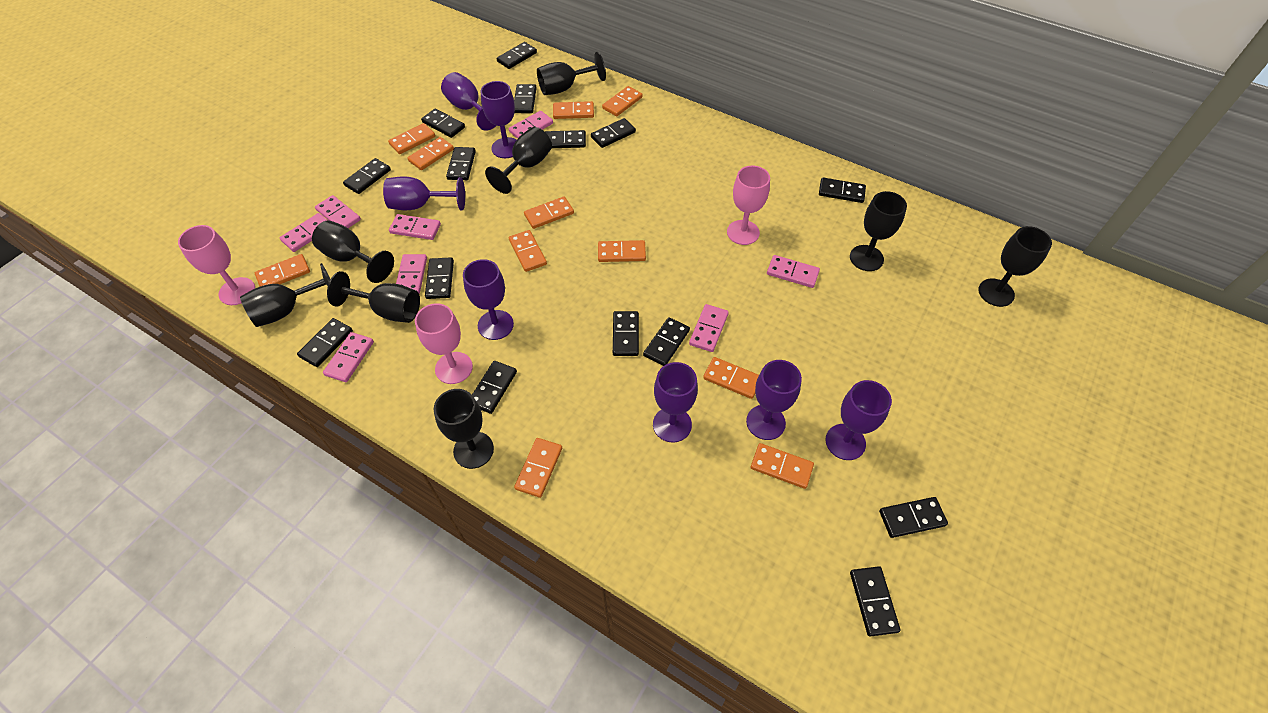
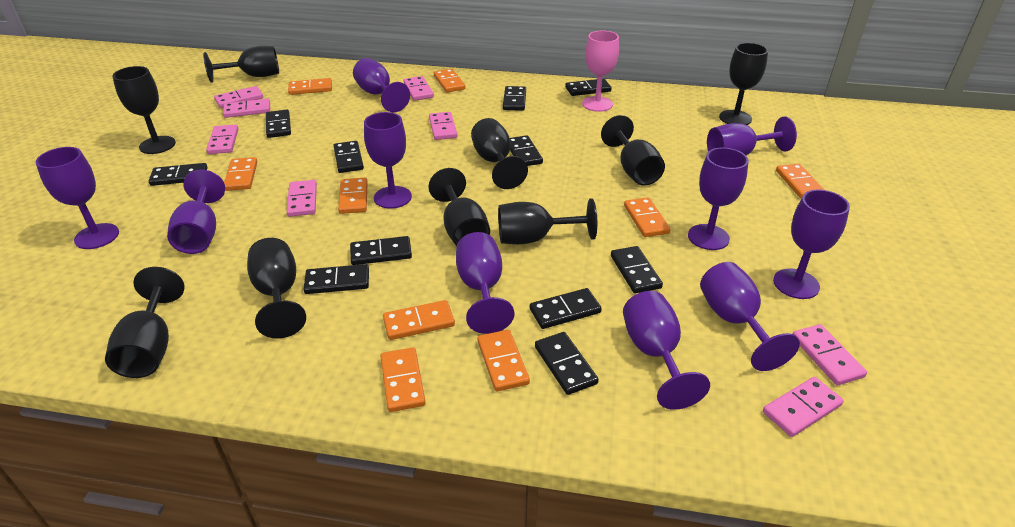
black domino: [297,318,353,367] [343,158,391,194] [421,109,465,138] [425,257,454,299] [446,147,476,180] [472,361,517,414] [497,42,537,69] [514,84,537,113] [545,130,586,148] [591,118,636,148] [613,311,639,356] [643,317,690,366] [819,177,866,203] [850,566,901,637] [879,497,948,538] = 15 -> [149,163,207,186] [266,110,291,138] [304,264,369,294] [333,141,364,173] [350,236,412,265] [503,86,526,111] [510,135,543,166] [530,288,602,329] [535,332,599,395] [565,79,612,96] [611,246,663,293] = 11
black goblet: [240,263,330,327] [312,220,394,283] [327,271,420,323] [434,389,494,469] [485,127,552,194] [537,52,606,95] [850,191,907,271] [978,226,1052,307] = 8 -> [105,267,185,378] [112,66,176,154] [203,46,279,83] [247,238,306,339] [428,168,490,246] [471,118,528,189] [498,198,597,244] [601,115,665,186] [719,43,768,125] = 9
orange domino: [255,254,310,286] [388,123,435,154] [407,137,454,170] [509,230,547,272] [514,438,562,498] [524,197,574,229] [553,101,594,119] [598,240,646,262] [602,86,643,116] [703,357,759,399] [751,443,814,489] = 11 -> [224,157,257,191] [288,78,332,95] [338,178,368,214] [380,347,426,412] [383,300,455,340] [434,69,465,92] [477,330,530,391] [624,197,671,237] [776,164,824,198] = 9
pink goblet: [178,225,255,305] [415,303,473,384] [727,165,770,245] = 3 -> [582,31,619,112] = 1
purple goblet: [383,176,465,210] [441,72,496,131] [463,259,514,340] [481,81,517,158] [653,362,698,442] [746,360,802,440] [825,380,892,460] = 7 -> [36,147,119,249] [167,169,225,254] [353,58,410,112] [364,112,412,209] [456,232,514,334] [623,291,710,410] [688,148,749,250] [700,262,800,371] [707,116,797,156] [773,190,850,299] = 10

